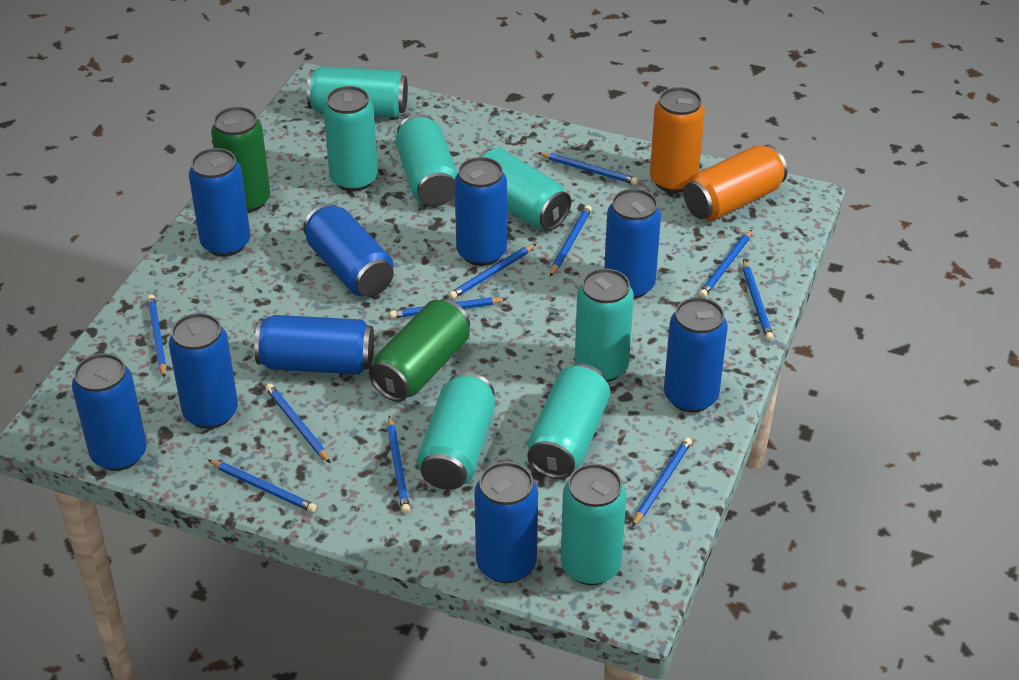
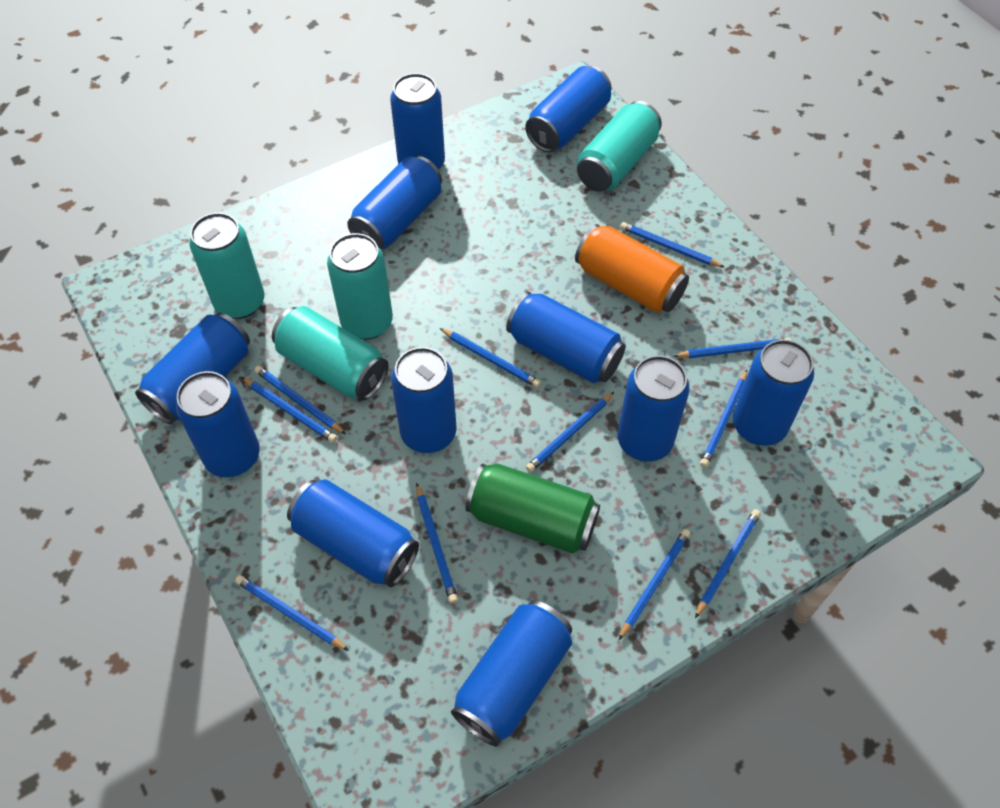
blue can: [72,353,147,471] [169,313,238,429] [189,148,250,257] [254,315,374,375] [303,204,394,297] [454,157,507,266] [474,462,538,583] [604,189,661,299] [664,297,728,412] = 9 -> [135,313,250,425] [176,371,260,477] [287,479,419,587] [347,156,442,249] [390,73,445,170] [391,347,457,453] [451,600,572,747] [506,292,626,383] [525,66,612,152] [617,355,690,461] [733,339,814,446] = 11
green can: [211,107,270,213] [369,299,470,402] = 2 -> [466,463,600,553] = 1
orange can: [650,87,705,193] [683,145,787,221] = 2 -> [575,224,689,313] = 1
turquoise can: [307,66,408,117] [323,86,378,191] [396,114,458,206] [417,372,496,490] [477,148,571,231] [527,364,610,479] [561,464,627,585] [575,268,634,382] = 8 -> [189,213,264,319] [272,306,389,400] [327,233,393,339] [577,101,662,192] = 4

